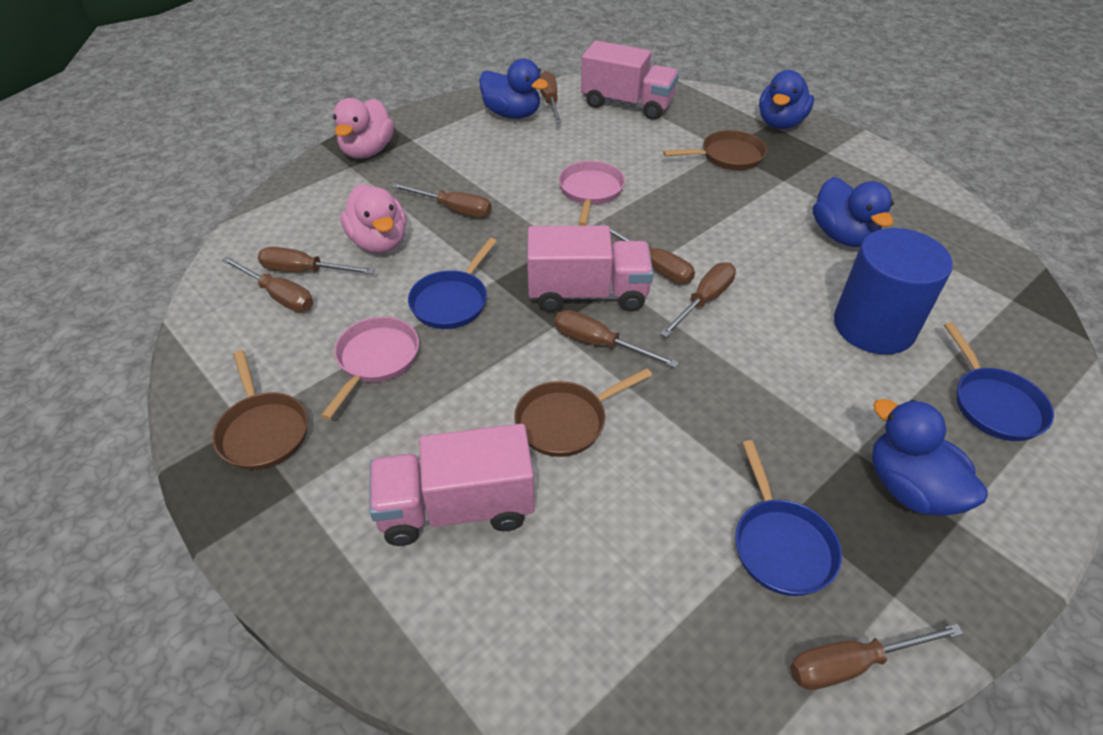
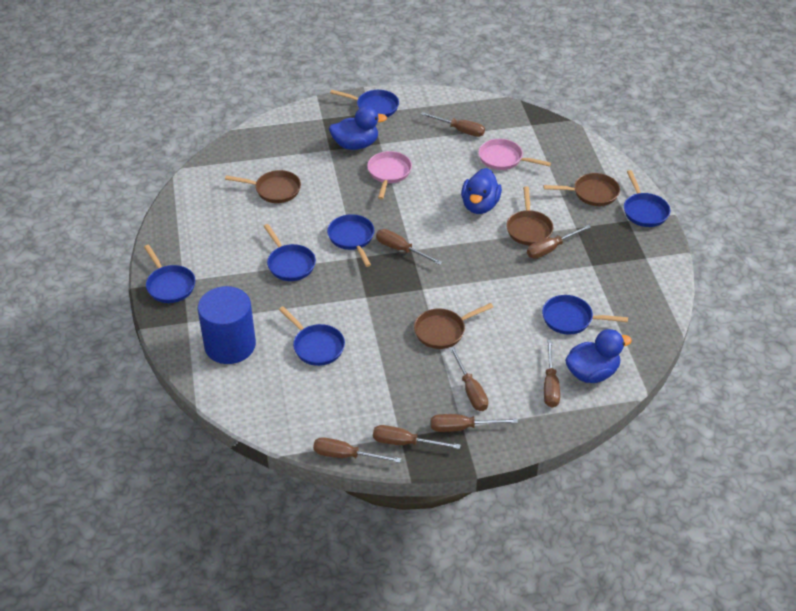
blue duck: [479,59,549,119] [759,70,814,129] [813,177,894,247] [872,399,988,516] = 4 -> [329,106,387,150] [461,168,502,214] [565,329,632,383] = 3
blue pan: [408,238,497,329] [735,440,842,596] [944,322,1054,441] = 3 -> [144,245,195,303] [263,224,316,281] [279,306,345,366] [327,214,374,267] [330,90,399,117] [542,295,628,335] [624,170,670,227] = 7
brown pan: [213,350,308,470] [514,368,652,457] [663,130,767,170] = 3 -> [225,170,301,203] [414,303,493,349] [506,186,553,245] [543,173,620,206] = 4
pink duck: [333,98,394,159] [340,184,406,254] = 2 -> none = 0
pink truck: [369,424,535,546] [527,226,653,312] [581,40,679,120] = 3 -> none = 0

